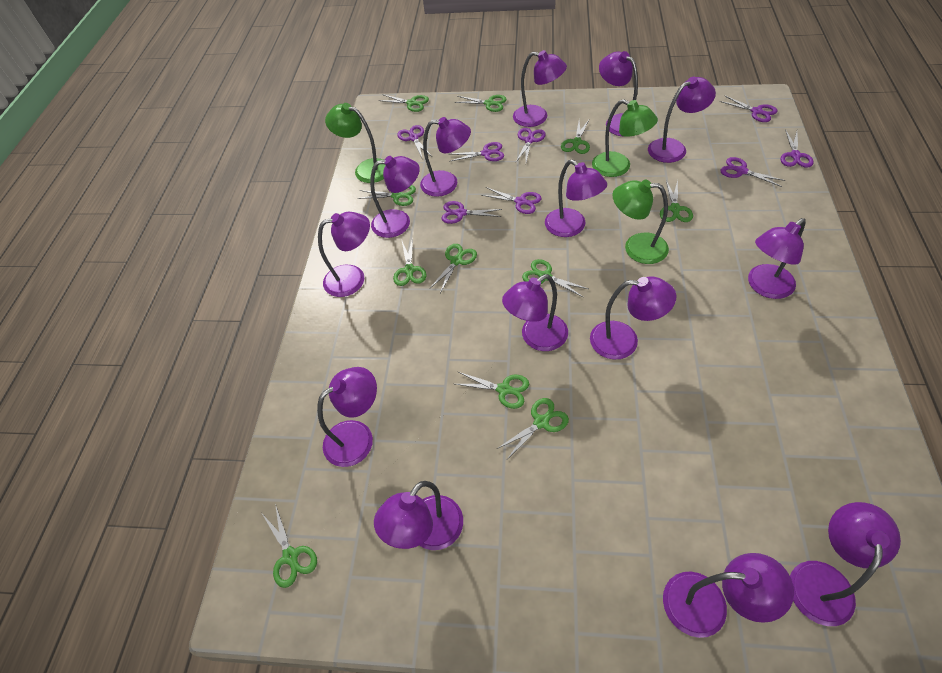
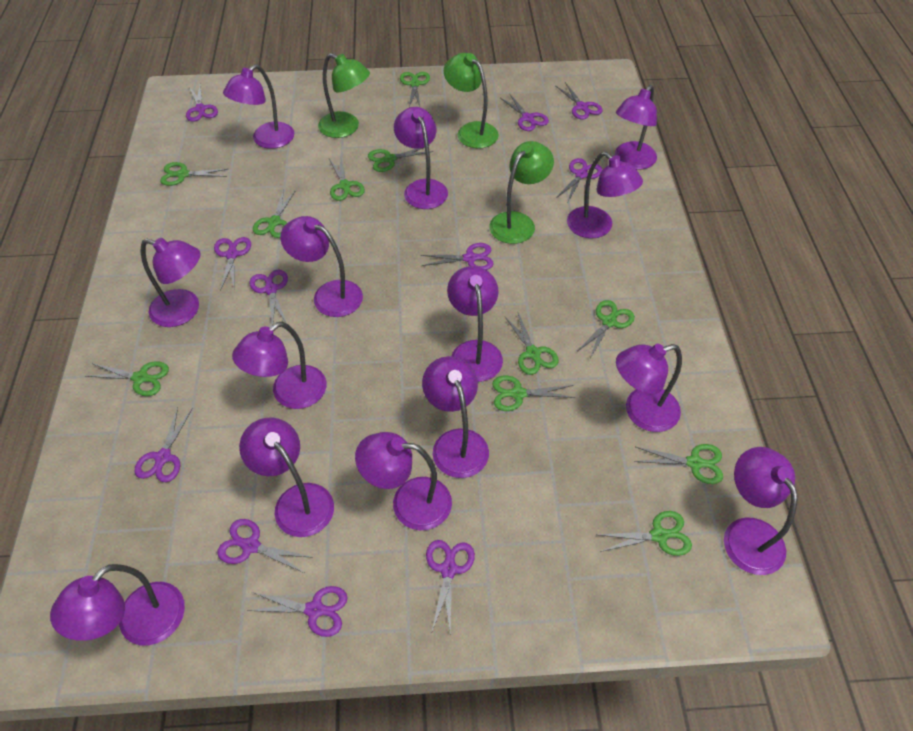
purple scissors: [397,125,431,158] [441,201,502,224] [449,142,504,162] [481,187,541,214] [515,128,546,163] [719,95,777,122] [720,157,785,187] [780,129,814,168] = 8 -> [135,407,193,482] [186,85,218,122] [214,237,251,291] [217,519,313,573] [247,586,348,637] [249,269,288,325] [420,243,494,270] [426,540,475,634] [500,93,549,131] [556,82,603,120] [556,158,602,202] = 11

